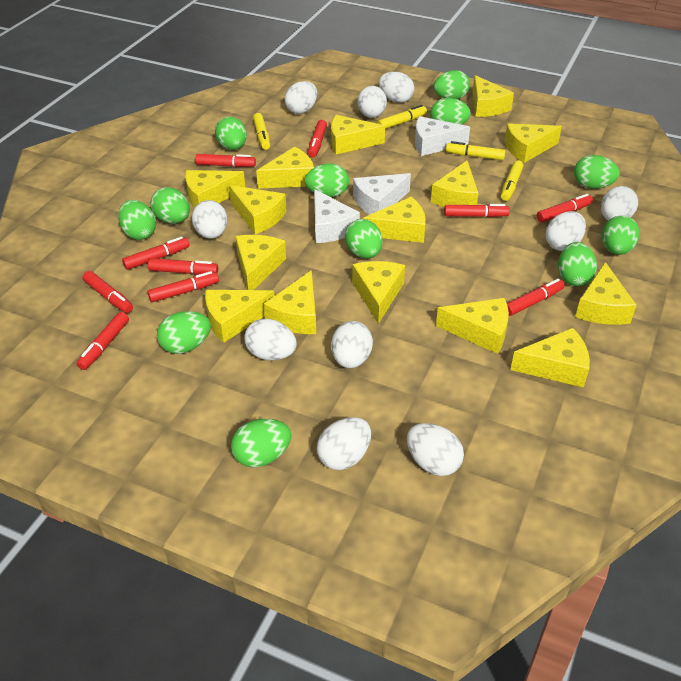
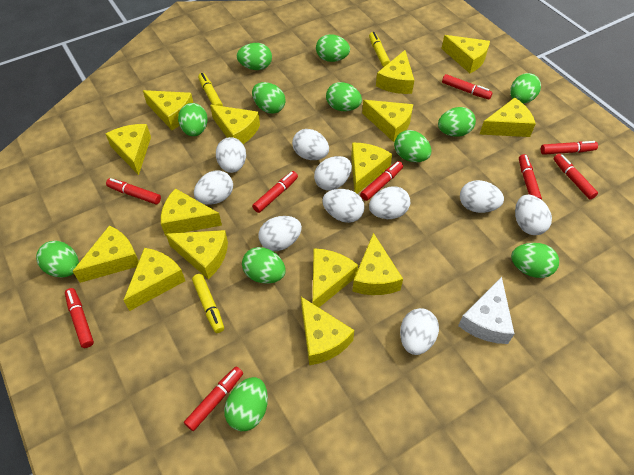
red marker: [76,312,129,370] [83,271,133,313] [122,237,189,270] [148,258,218,275] [148,271,219,302] [195,154,256,167] [308,120,327,157] [444,204,510,217] [507,279,564,316] [537,194,593,223] = 10 -> [65,288,94,348] [106,178,161,205] [184,367,243,431] [252,171,298,213] [360,161,403,201] [442,74,492,99] [519,154,542,200] [541,141,598,155] [554,154,598,200] = 9
white cheese: [314,189,360,243] [353,173,411,215] [415,116,470,156] = 3 -> [458,277,514,344] = 1
yellow marker: [253,113,270,150] [377,105,427,129] [446,141,506,160] [501,160,523,201] = 4 -> [192,274,224,333] [198,73,223,106] [369,32,390,67] = 3

